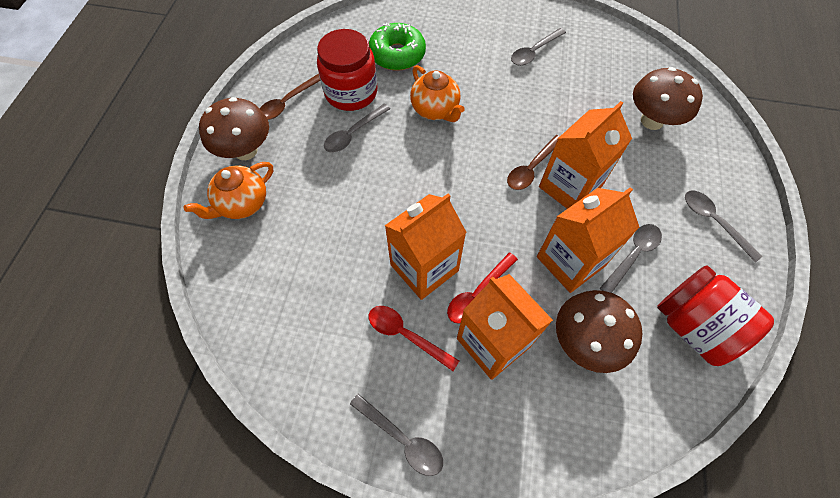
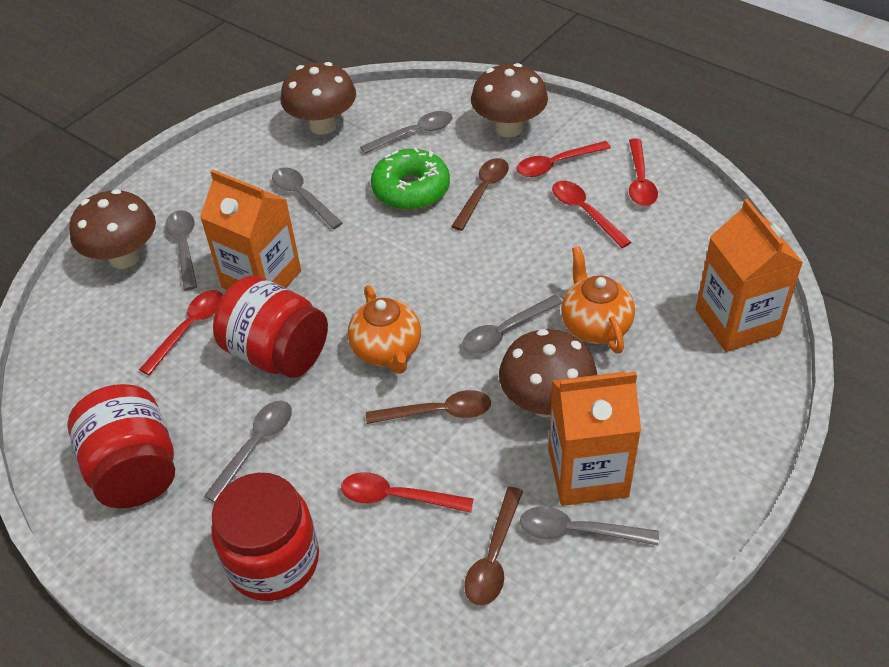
brown mushroom: [199,97,269,160] [556,290,642,373] [633,67,703,130] = 3 -> [69,189,156,269] [281,62,356,135] [471,63,548,137] [499,329,597,417] = 4
brown spoon: [260,74,320,120] [507,135,560,190] = 2 -> [366,390,491,424] [451,158,509,231] [464,487,523,606] = 3
grey spoon: [324,104,390,153] [350,394,443,476] [511,28,566,66] [599,224,662,293] [685,191,763,262] = 5 -> [166,210,197,290] [204,401,292,502] [272,167,343,229] [360,111,453,154] [462,295,562,354] [520,506,659,545] = 6
orange carton: [385,194,466,300] [457,274,553,380] [537,187,639,293] [539,101,632,209] = 4 -> [200,169,301,290] [549,372,641,506] [696,199,803,352] = 3
red jar: [317,29,377,111] [657,265,774,366] = 2 -> [67,384,175,508] [211,473,319,601] [213,276,328,378] = 3
red spoon: [369,306,459,371] [447,253,518,324] = 2 -> [139,290,223,375] [341,472,474,513] [516,141,611,177] [552,181,631,248] [629,139,658,206] = 5

